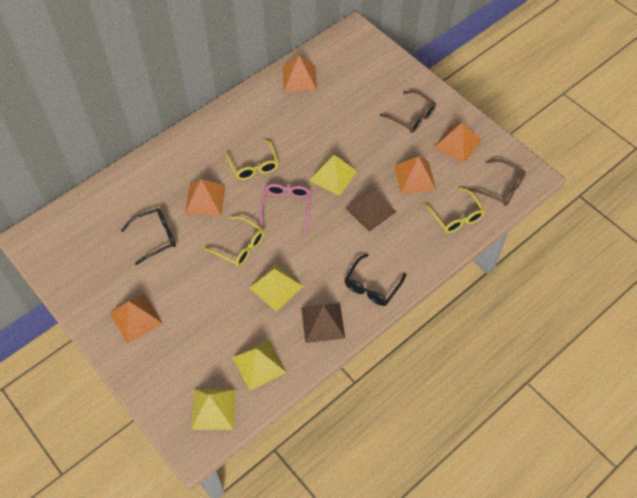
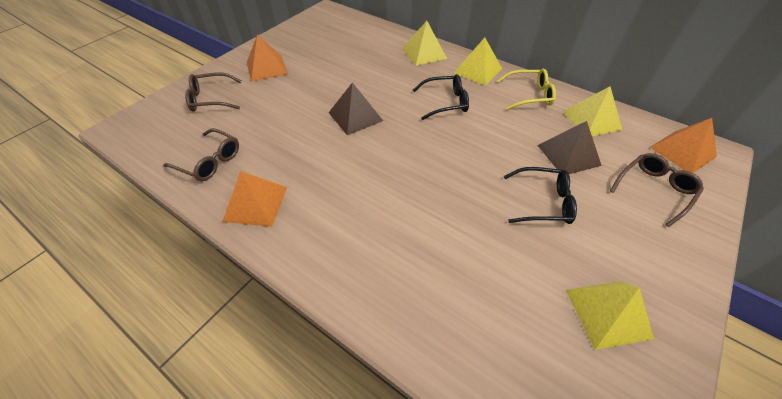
brown glasses: [380,90,436,133] [468,159,526,206] = 2 -> [163,128,239,181] [185,73,241,112] [610,153,704,227] = 3
orange pyramid: [110,294,163,344] [185,179,226,216] [283,56,317,92] [394,156,436,194] [434,122,481,163] = 5 -> [222,171,287,227] [247,35,288,82] [650,118,717,173] = 3
pink glasses: [260,184,311,231] = 1 -> none = 0
yellow glasses: [204,216,264,267] [226,139,279,180] [424,187,485,233] = 3 -> [497,68,556,110] = 1

